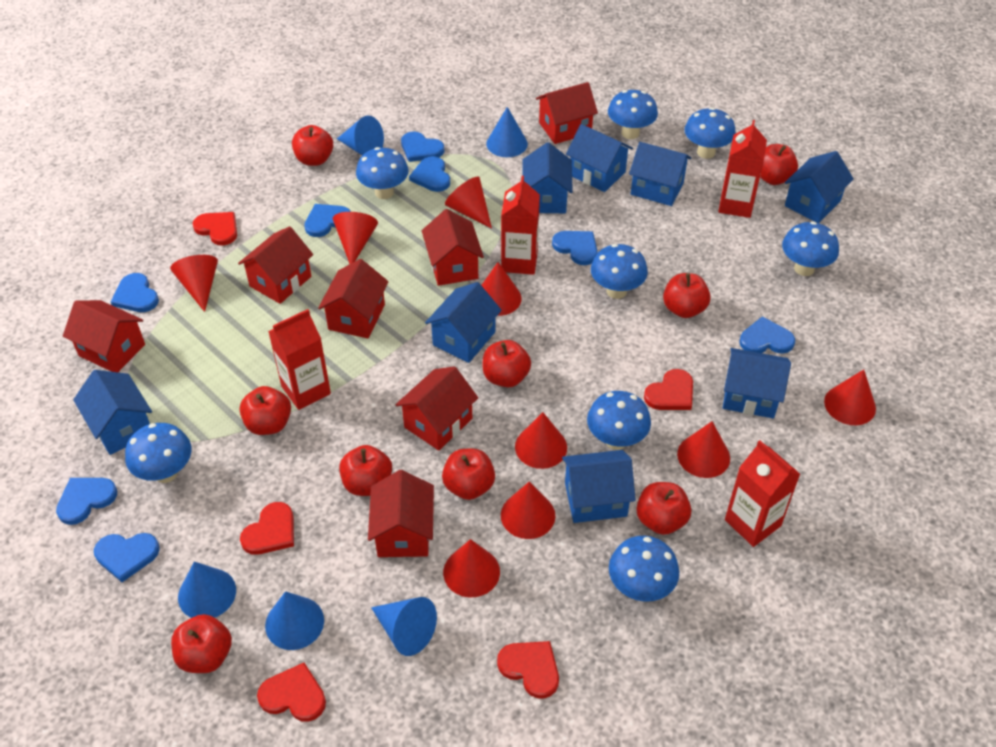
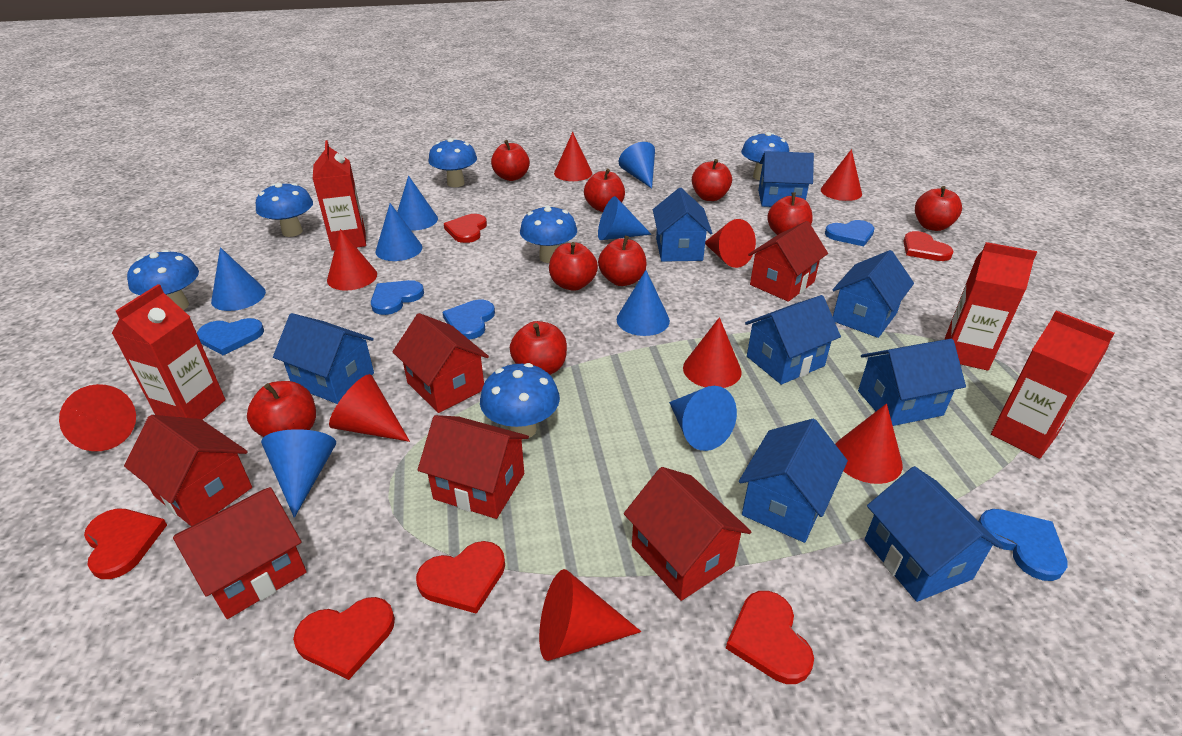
blue cone: [178,562,236,618] [265,591,324,650] [337,116,384,155] [371,597,437,656] [486,107,528,157] = 5 -> [211,247,266,311] [261,429,336,518] [376,203,422,261] [397,176,438,231] [598,196,651,240] [617,270,670,336] [619,142,655,189] [669,386,737,451] = 8
blue heart: [56,478,117,525] [94,533,160,582] [111,273,159,312] [304,204,351,237] [401,132,444,162] [409,156,450,192] [552,231,598,265] [739,316,795,354] = 8 -> [197,318,264,355] [371,280,424,315] [443,299,495,340] [825,220,874,246] [978,509,1068,581] = 5
blue mushroom: [125,423,192,483] [356,147,409,199] [587,391,651,450] [591,244,648,299] [608,90,658,139] [609,536,679,602] [684,107,736,159] [782,221,839,276] = 8 -> [127,250,199,310] [256,183,313,237] [429,138,477,187] [480,363,560,440] [520,205,577,263] [741,132,789,180] = 6
red heart: [192,212,237,245] [240,502,294,555] [257,663,326,722] [497,641,559,699] [644,369,693,410] = 5 -> [84,509,167,579] [293,597,395,680] [416,541,505,614] [444,214,487,243] [726,591,814,684] [903,231,954,261] = 6
red house: [63,300,145,372] [238,226,313,304] [318,259,389,338] [368,470,434,557] [395,366,478,451] [422,209,484,286] [536,82,598,144] = 7 -> [124,415,252,526] [173,487,307,619] [393,313,489,413] [418,415,529,519] [624,467,751,601] [748,221,828,302] = 6

